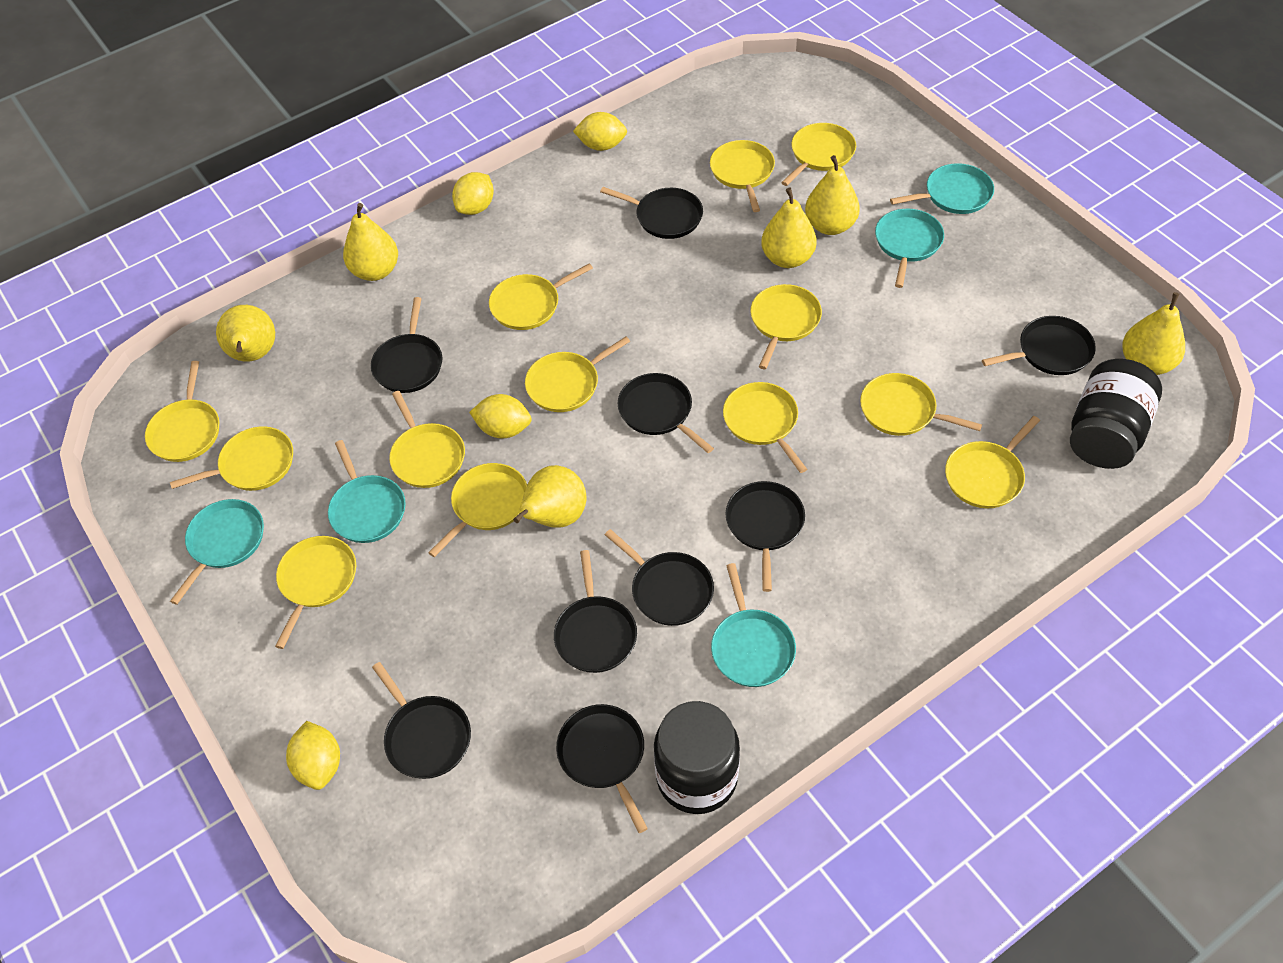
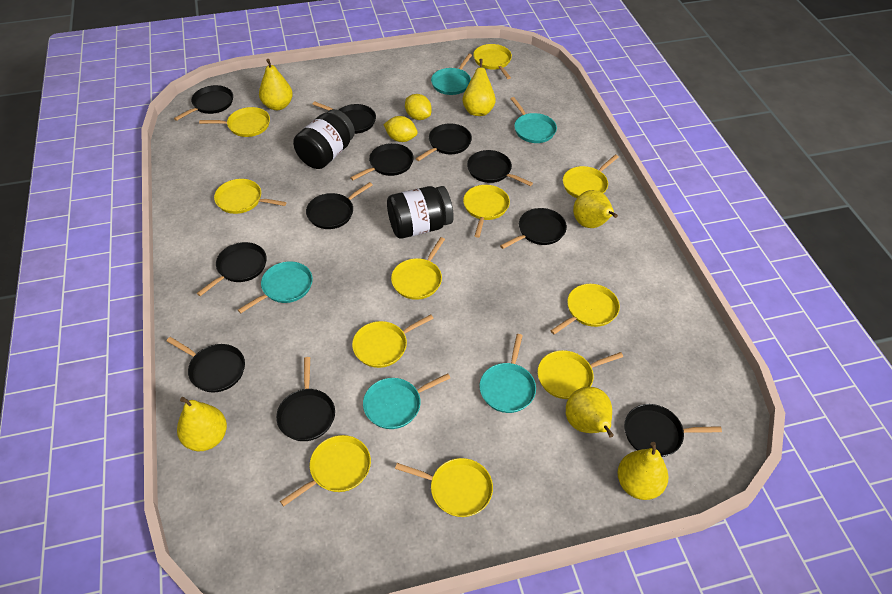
black pan: [371,297,442,393] [372,662,471,779] [554,550,637,673] [556,704,648,833] [600,187,703,239] [605,529,714,626] [617,373,714,453] [726,481,805,592] [982,316,1096,375] = 9 -> [167,337,245,392] [174,85,233,121] [197,242,267,296] [276,357,335,441] [306,182,372,229] [312,101,376,134] [350,143,414,180] [416,124,472,161] [467,150,533,186] [500,208,567,249] [624,404,722,457] = 11
yellow lemon: [286,721,340,790] [452,172,494,215] [469,394,532,438] [573,112,627,151] = 4 -> [383,116,418,142] [405,94,432,120] = 2
yellow pan: [145,361,219,462] [170,426,293,491] [275,536,356,649] [389,391,465,488] [428,463,527,557] [489,263,593,330] [525,336,630,412] [710,140,775,212] [723,382,807,473] [750,284,822,369] [781,123,856,186] [860,373,982,436] [945,416,1040,508] = 13 -> [199,107,270,137] [214,179,286,214] [280,435,371,507] [352,314,434,368] [391,237,445,300] [395,458,493,517] [463,185,510,238] [473,44,512,79] [538,350,623,399] [550,284,620,334] [563,154,619,198] = 11

